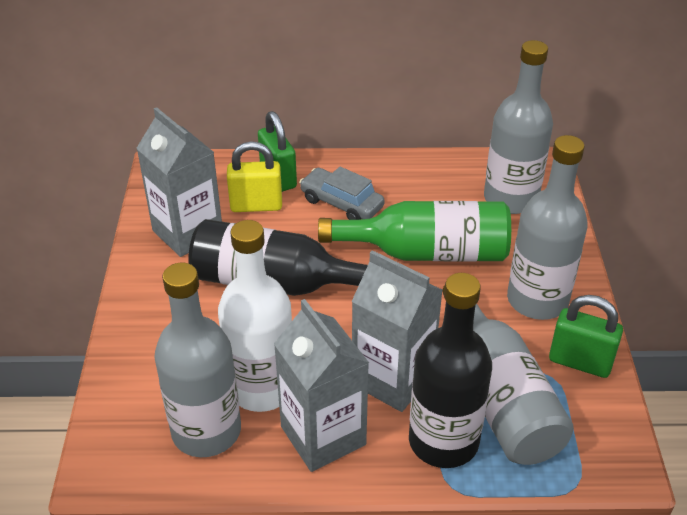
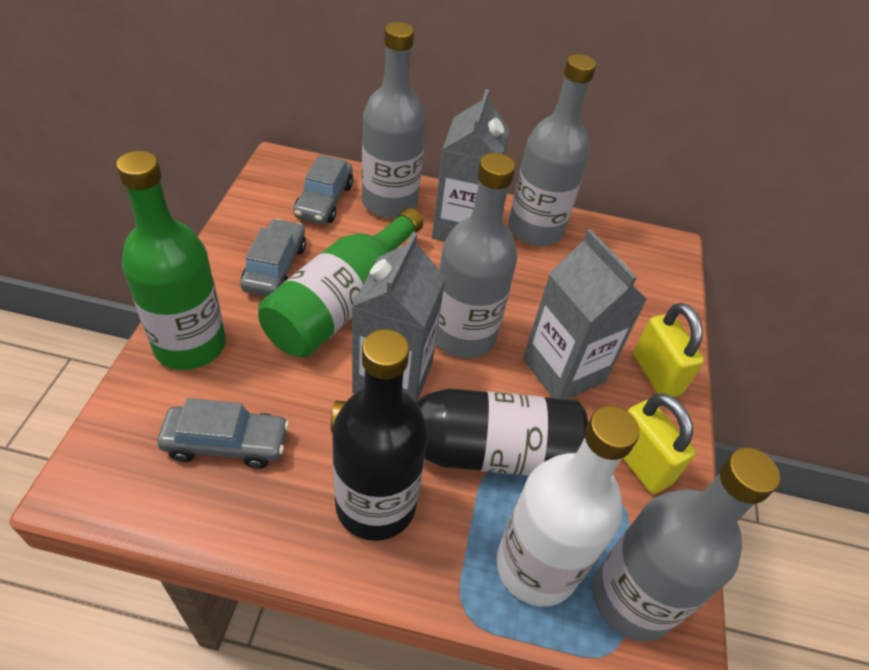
green bottle: [318,201,511,262] = 1 -> [116,151,226,370] [258,208,423,357] = 2
green padlock: [258,111,297,192] [549,295,623,378] = 2 -> none = 0
grey car: [299,167,385,220] = 1 -> [157,398,289,469] [240,219,306,297] [293,154,353,224] = 3
yellow padlock: [227,141,282,212] = 1 -> [623,393,696,494] [633,303,704,397] = 2

